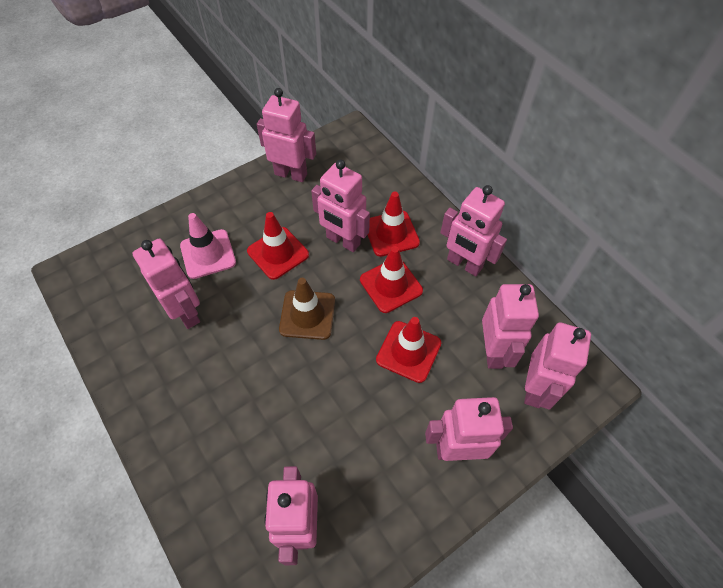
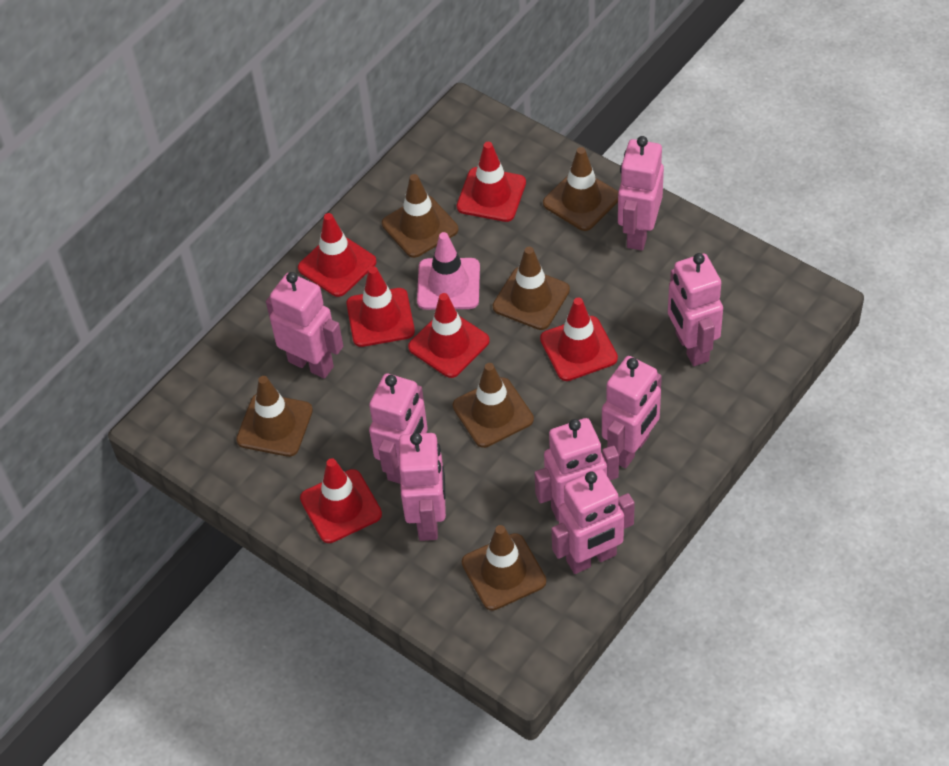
brown traffic cone: [279,278,335,340] = 1 -> [236,376,313,457] [382,174,458,258] [453,363,534,448] [462,525,546,611] [493,247,570,330] [543,147,618,231] = 6
red traffic cone: [247,212,309,280] [360,246,423,313] [368,192,420,257] [376,317,441,383] = 4 -> [298,213,377,297] [300,458,382,543] [347,266,415,347] [408,293,490,378] [457,142,526,222] [540,298,618,381] = 6

